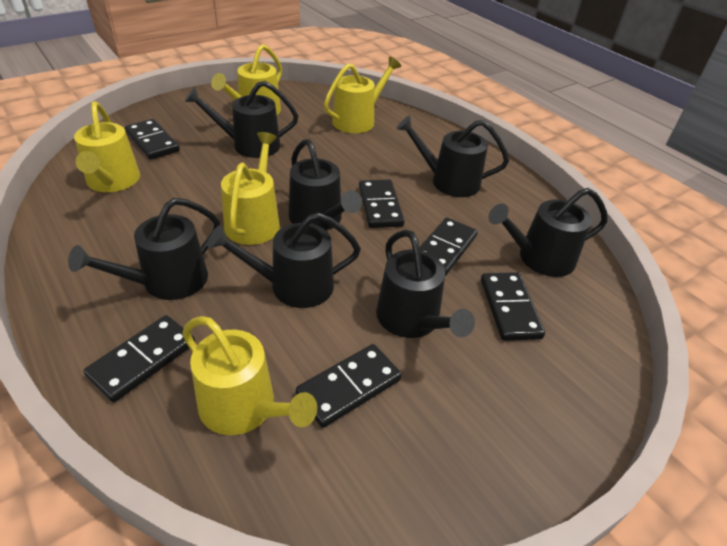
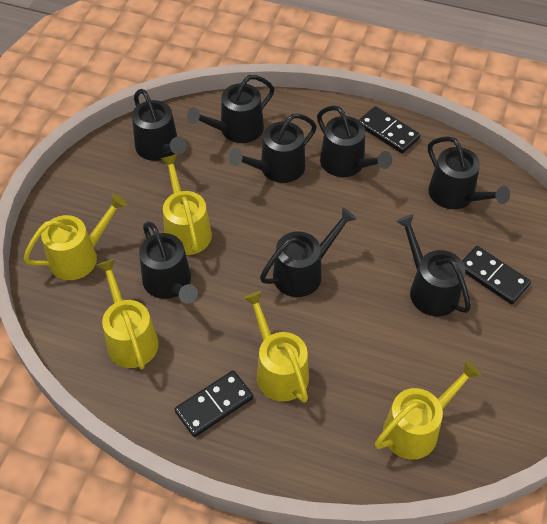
black domino: [84,315,195,402] [125,119,180,160] [296,344,402,428] [359,179,405,228] [420,218,478,276] [481,272,545,341] = 6 -> [174,370,253,437] [359,106,420,154] [462,246,531,305] = 3
black watering can: [68,198,220,300] [185,81,298,158] [208,212,361,308] [289,139,362,230] [376,230,475,338] [396,115,509,197] [488,188,608,277] = 7 -> [132,89,187,161] [139,222,198,304] [187,75,274,143] [229,114,317,183] [260,208,357,297] [317,105,392,177] [396,214,471,316] [428,136,510,209] = 8

